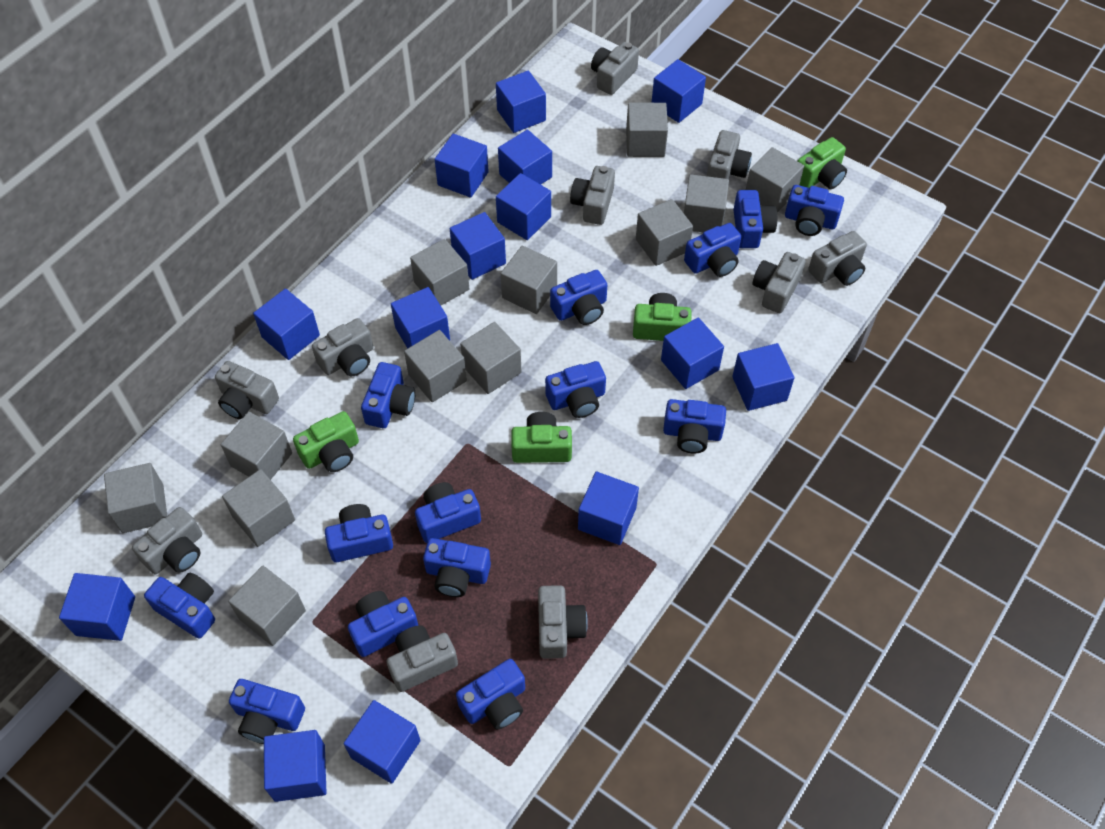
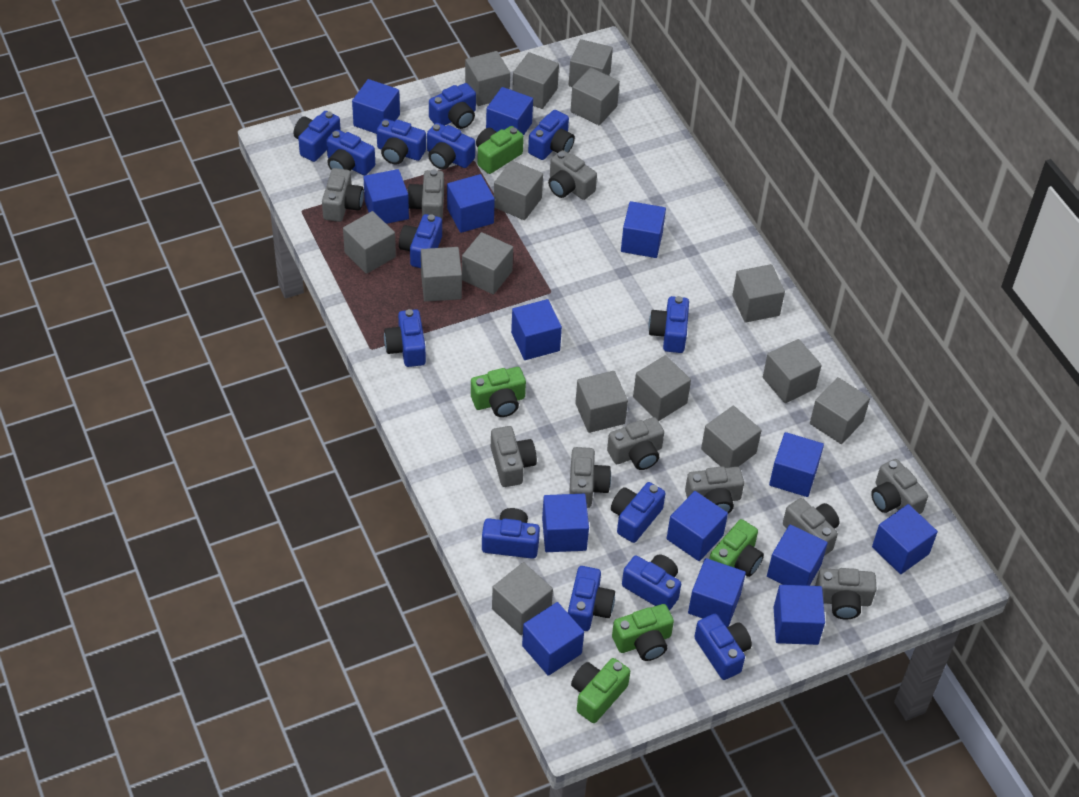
green camera: [293,411,359,472] [511,412,572,463] [633,293,692,341] [798,137,847,189] = 4 -> [471,367,526,417] [476,126,524,174] [571,658,630,723] [612,604,674,661] [709,519,764,577] = 5
grey cube: [104,463,167,533] [221,412,292,480] [222,469,295,547] [228,566,306,646] [404,330,467,402] [410,239,469,305] [460,322,522,394] [501,245,557,314] [626,103,668,157] [636,199,693,266] [684,174,729,232] [746,147,804,213] = 12 -> [343,211,396,274] [421,247,462,302] [462,232,513,295] [465,51,510,106] [492,562,553,635] [494,160,543,220] [512,52,559,109] [569,39,613,87] [571,68,620,125] [575,371,628,433] [633,355,691,421] [701,406,762,468] [732,264,785,323] [763,339,822,403] [810,377,870,444] = 15

